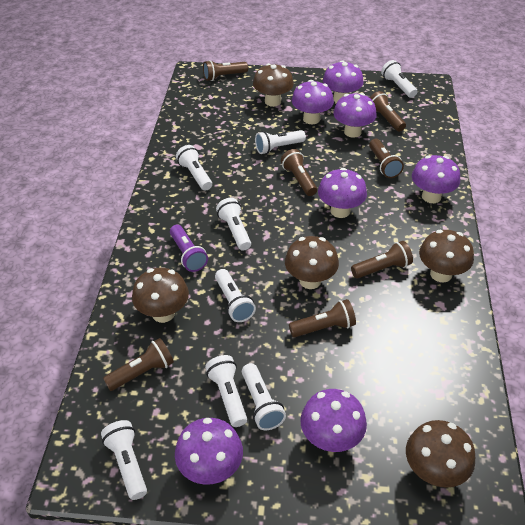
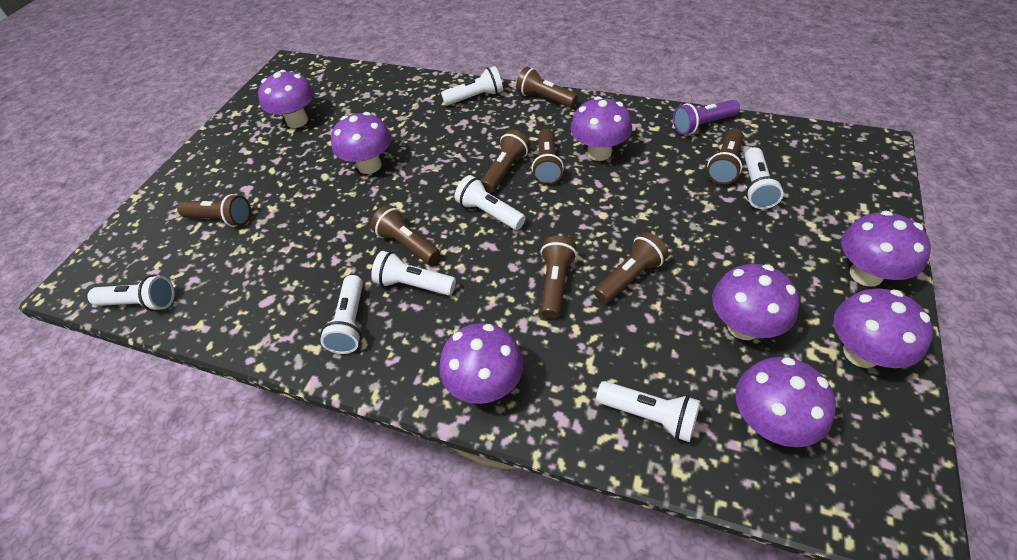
brown flashlight: [103,338,174,391] [203,60,248,81] [281,149,317,196] [289,299,356,337] [351,241,413,278] [369,139,404,178] [370,91,406,132] = 7 -> [177,194,251,227] [371,205,440,265] [481,130,530,193] [516,67,578,108] [532,129,564,185] [540,236,577,319] [594,232,668,304] [707,128,743,185] = 8
brown mushroom: [132,268,189,323] [253,63,294,107] [285,236,339,289] [406,420,475,488] [419,230,474,283] = 5 -> none = 0
purple mushroom: [175,418,243,485] [292,80,334,124] [300,389,367,452] [318,168,367,218] [323,61,364,103] [333,93,377,138] [412,155,460,203] = 7 -> [258,70,314,128] [331,112,391,174] [440,323,524,404] [570,96,632,161] [712,264,799,340] [735,357,836,447] [834,289,933,368] [841,211,931,287] = 8
white flashlight: [101,420,147,500] [176,145,212,191] [205,355,247,427] [215,269,256,322] [216,198,251,251] [242,363,286,430] [255,130,306,154] [381,60,417,98] = 8 -> [87,275,175,311] [320,275,363,354] [371,251,456,296] [441,66,503,106] [454,175,526,230] [596,381,700,442] [744,147,784,209] = 7

